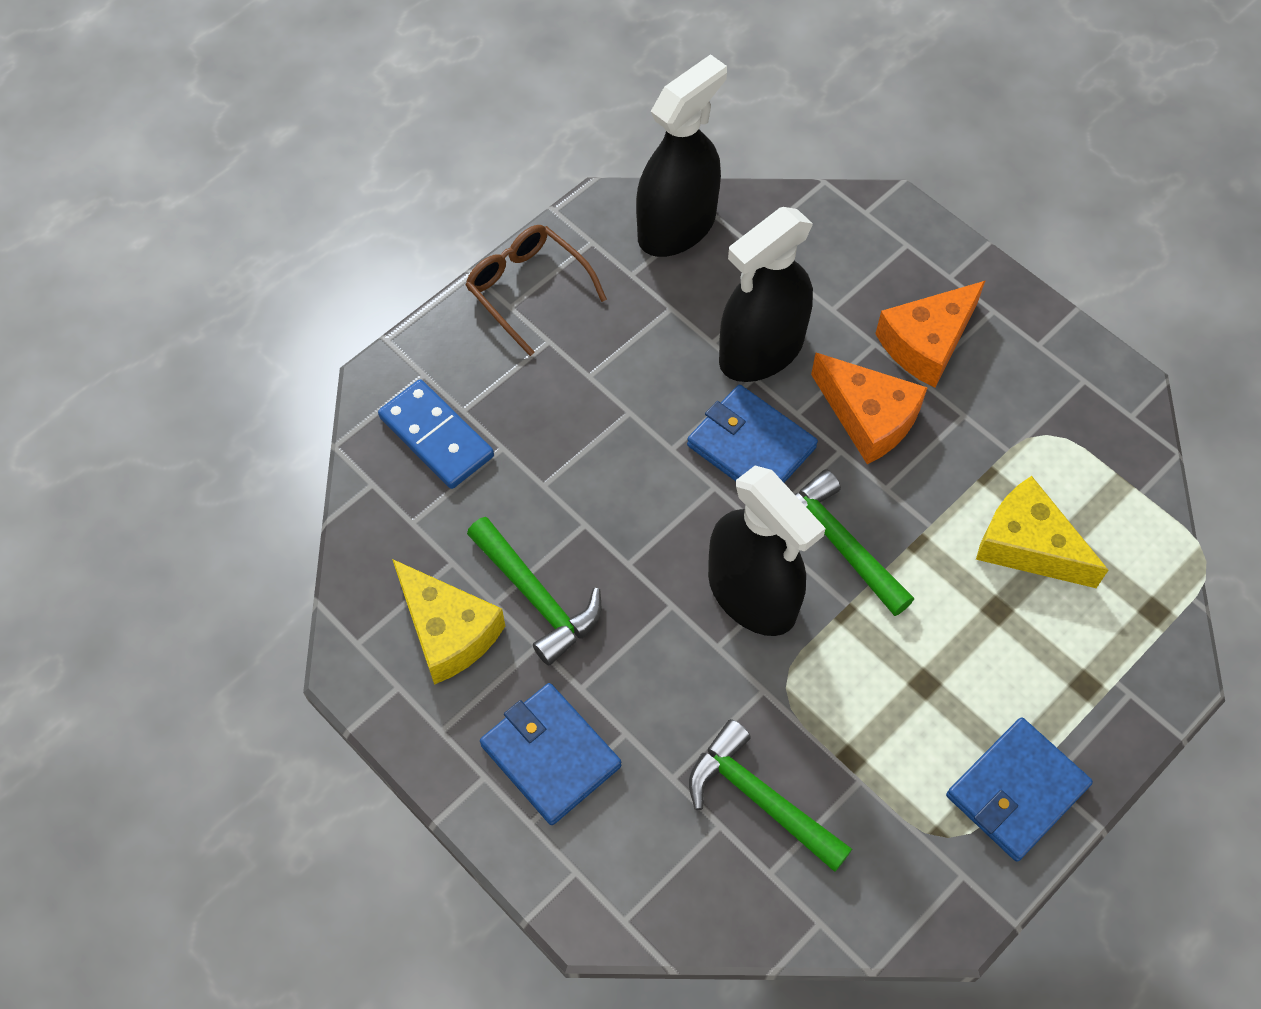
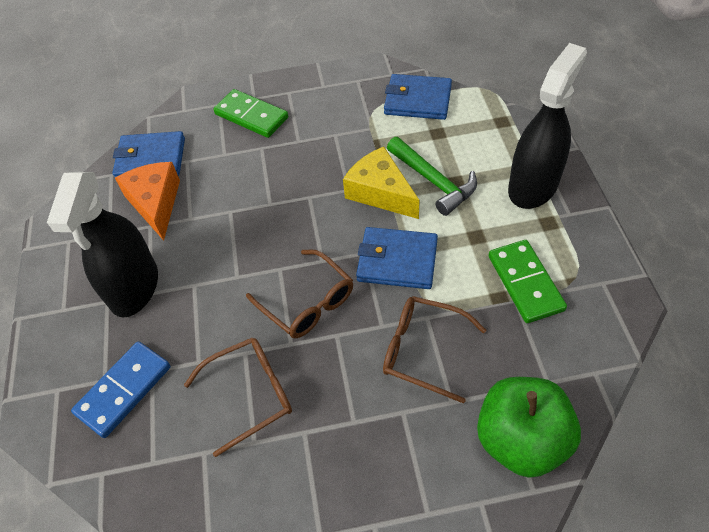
black spray bottle: [636,54,727,257] [708,466,826,636] [719,207,813,382] = 3 -> [47,172,158,317] [508,43,587,209] = 2
brown glasses: [466,225,607,356] = 1 -> [184,338,292,457] [246,249,353,339] [383,296,486,404] = 3
green apple: none = 0 -> [477,377,581,478] = 1
green domino: none = 0 -> [213,89,288,138] [489,240,567,323] = 2
green hammer: [467,517,601,666] [689,719,852,872] [794,469,914,616] = 3 -> [387,137,477,216] = 1
orange cheese: [811,353,928,464] [875,281,985,388] = 2 -> [115,162,180,241] = 1
yellow cheese: [392,559,505,685] [976,476,1108,588] = 2 -> [343,147,420,219] = 1

